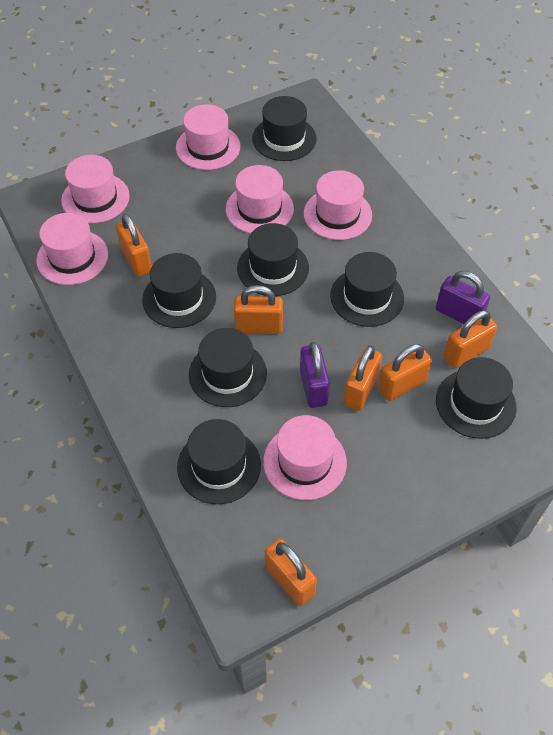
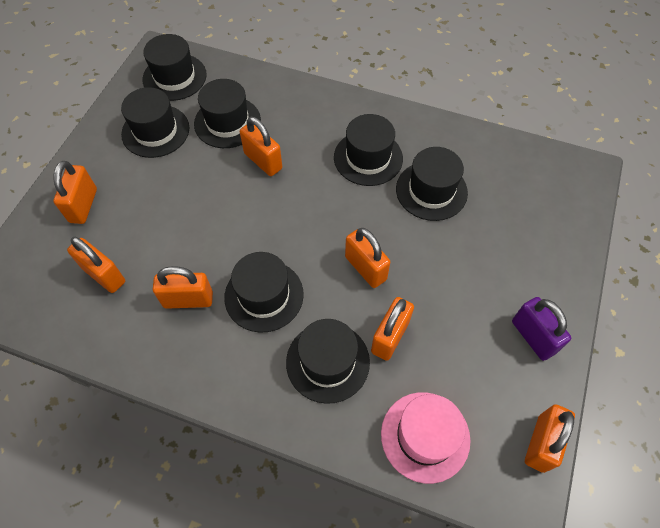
orange padlock: [116,214,152,277] [234,285,283,334] [265,538,317,606] [344,345,382,411] [378,344,432,401] [443,310,497,368] = 6 -> [53,161,97,224] [67,236,125,293] [153,266,213,309] [240,117,282,176] [345,228,390,288] [371,297,414,361] [525,404,575,473] = 7
pink hat: [36,213,108,285] [61,155,130,223] [176,104,240,170] [226,165,294,234] [263,415,347,500] [304,170,372,240] = 6 -> [381,392,470,484] = 1
purple padlock: [300,342,330,408] [436,271,490,324] = 2 -> [512,297,571,361] = 1

